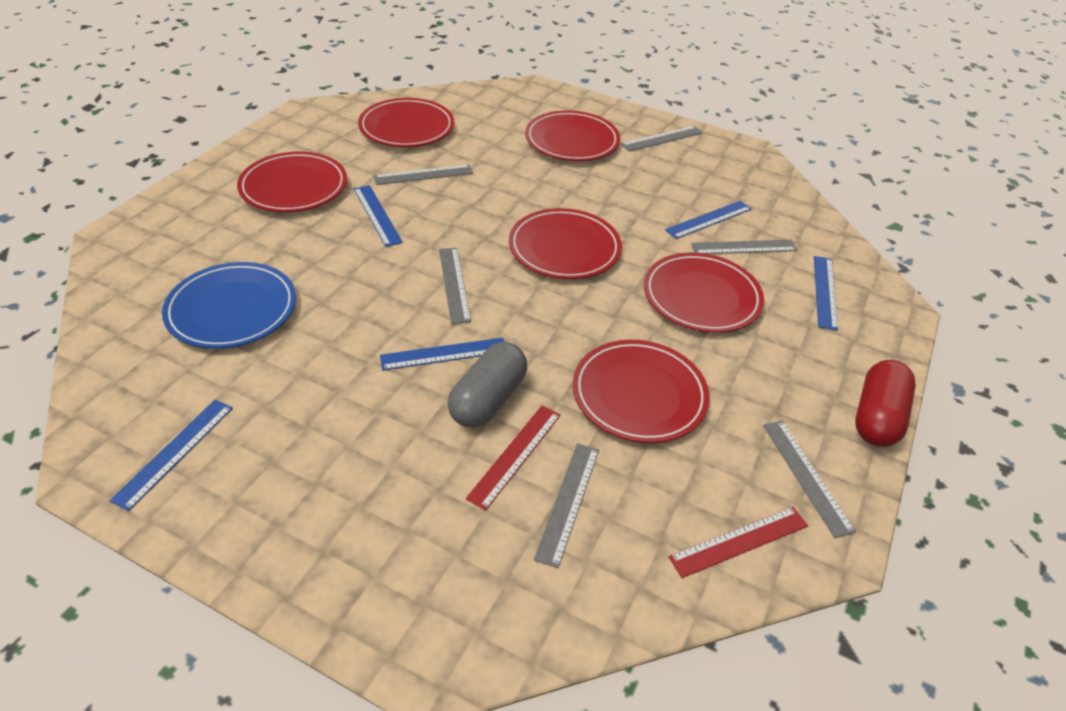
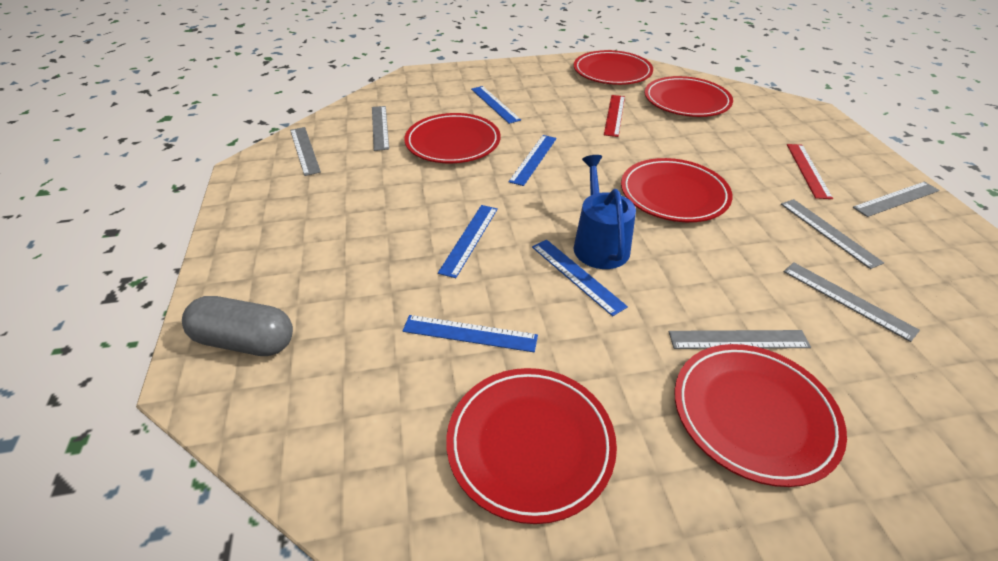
blue plate: [162,262,296,349] = 1 -> none = 0
blue watering can: none = 0 -> [574,155,636,269] = 1
red capsule: [855,360,916,447] = 1 -> none = 0

